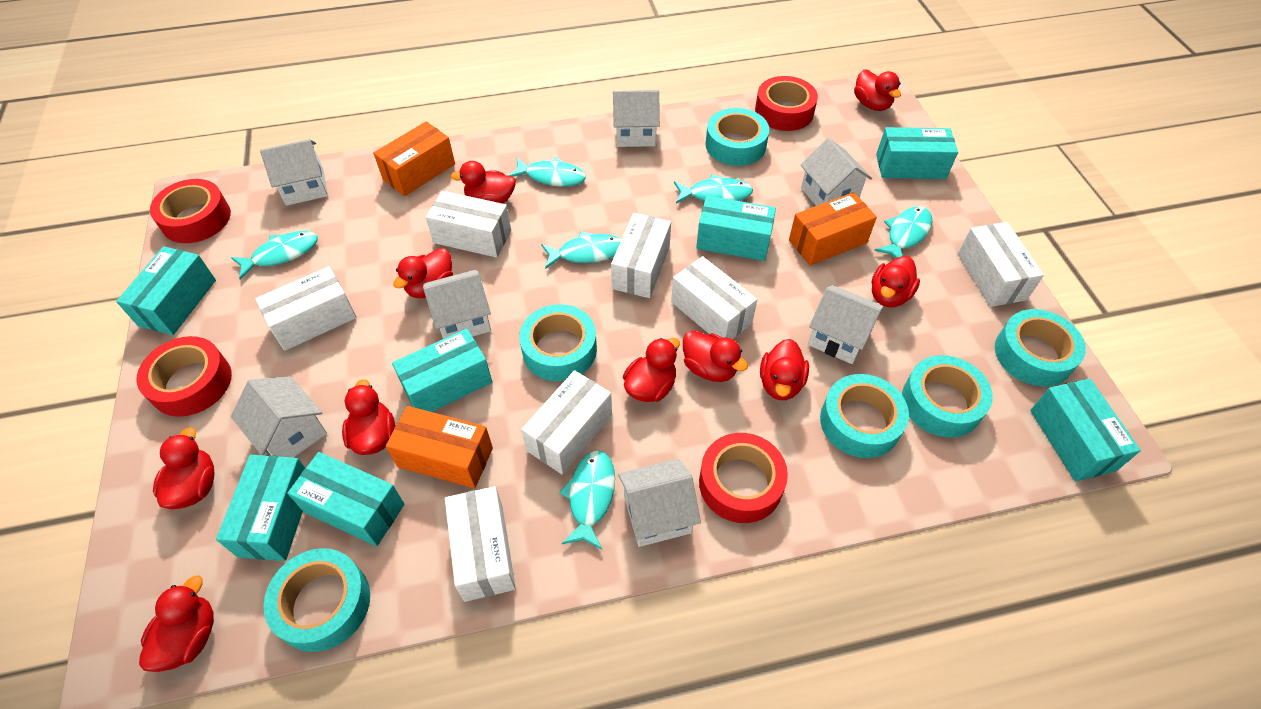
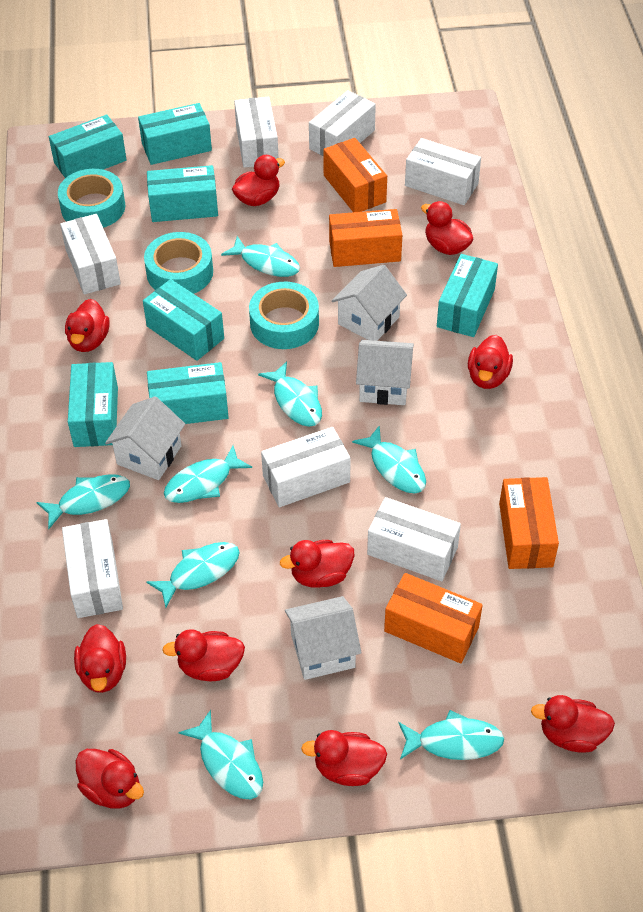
orange box: [373,121,455,196] [386,406,493,488] [789,192,877,266] = 3 -> [323,138,387,212] [329,209,402,267] [384,573,483,663] [499,477,559,569] = 4
red tape: [136,336,232,417] [150,179,231,243] [699,433,788,523] [755,76,818,131] = 4 -> none = 0
turquoise fish: [231,231,318,280] [508,157,586,187] [541,231,622,269] [559,450,615,549] [674,174,753,204] [874,206,932,258] = 6 -> [36,474,130,529] [147,542,240,608] [164,445,252,503] [178,710,263,799] [221,236,300,277] [258,361,322,427] [352,425,426,493] [398,710,504,760] = 8
turquoise tape: [263,548,370,652] [519,304,597,381] [705,108,769,166] [820,374,909,458] [902,355,993,438] [995,309,1086,387] = 6 -> [58,169,125,228] [144,232,213,294] [249,282,319,349] = 3
white house: [231,376,327,458] [260,139,328,206] [423,270,491,339] [613,90,660,147] [618,459,701,547] [801,138,872,206] [808,285,884,364] = 7 -> [105,396,185,480] [285,596,361,680] [332,265,407,341] [356,340,414,405] = 4

